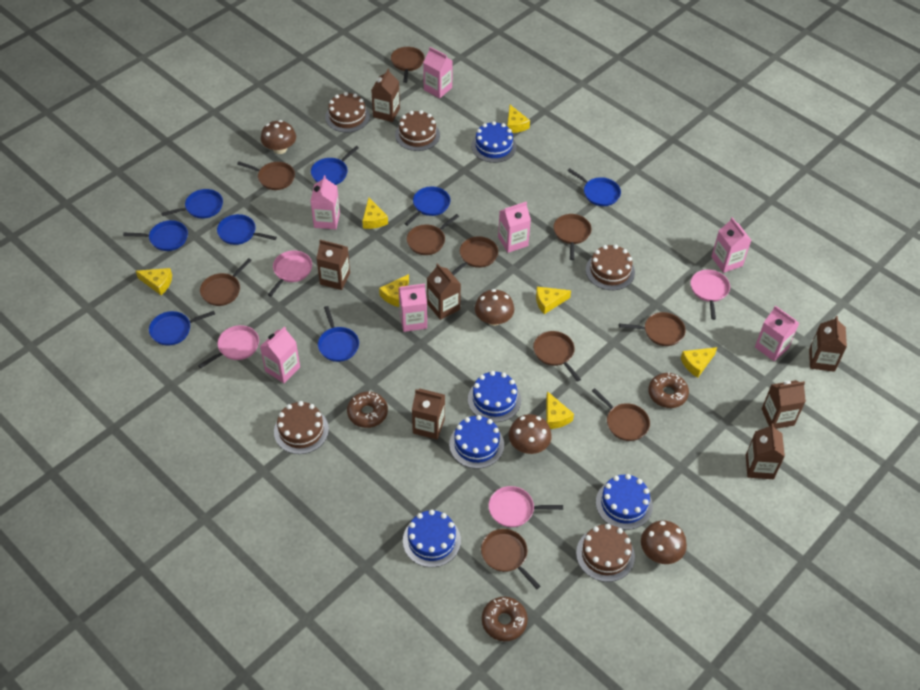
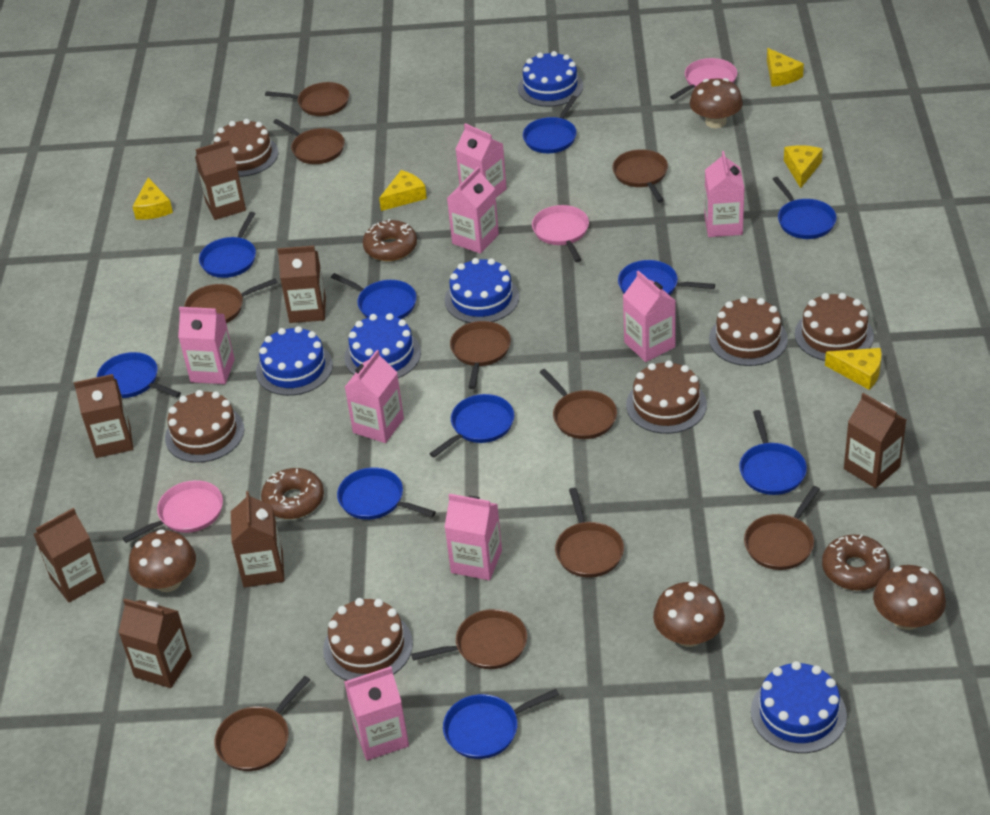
blue pan: [123,220,188,251] [149,311,215,346] [161,189,223,219] [217,214,277,245] [311,146,359,185] [318,306,359,362] [404,187,450,226] [568,168,621,206] = 8 -> [97,352,181,398] [199,212,256,278] [331,273,417,319] [337,467,436,520] [430,394,514,458] [443,689,559,759] [523,96,577,153] [618,260,715,295] [739,410,807,495] [773,177,837,239] = 10
brown cake: [274,401,329,454] [325,92,370,133] [395,110,440,151] [576,524,635,582] [586,245,635,290] = 5 -> [165,390,244,463] [214,119,278,177] [323,598,413,680] [626,361,707,434] [709,296,788,366] [795,293,874,361] = 6
pink carton: [260,326,300,383] [311,175,340,229] [398,284,427,332] [423,47,453,98] [498,202,531,253] [711,217,751,273] [755,306,799,361] = 7 -> [178,307,235,384] [344,666,409,760] [345,350,404,443] [445,494,502,580] [447,167,499,254] [456,123,507,197] [623,271,675,362] [704,151,745,237] = 8
pink pan: [198,325,259,368] [268,250,312,297] [489,486,563,527] [690,270,730,320] = 4 -> [123,480,223,543] [532,205,589,262] [670,58,737,100] = 3
yellow cheese: [136,268,172,295] [362,198,388,229] [379,274,409,307] [507,105,530,133] [536,287,571,314] [546,391,574,429] [681,347,717,378] = 7 -> [132,178,173,220] [379,170,427,211] [767,48,804,87] [784,145,823,188] [825,348,882,390] = 5

